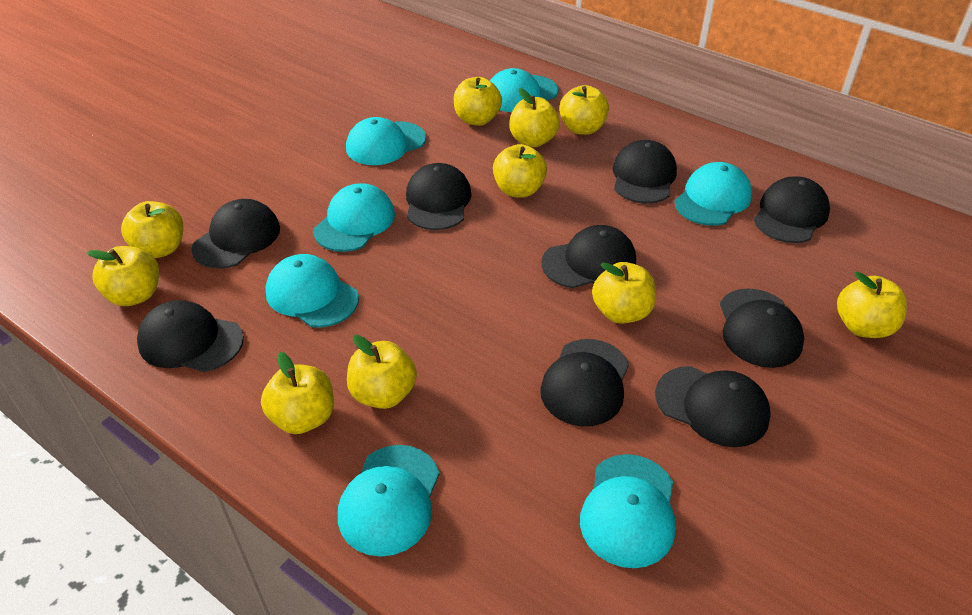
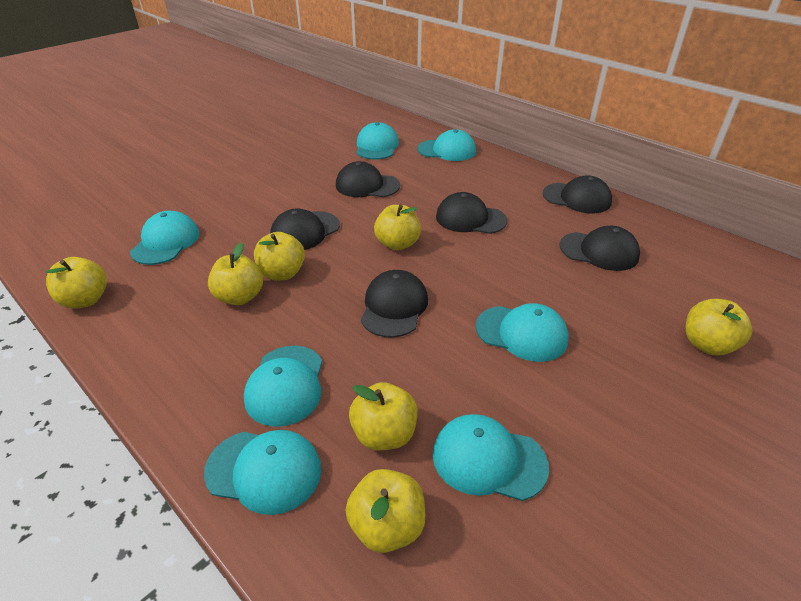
black cap: [137,300,244,372] [191,199,280,269] [406,163,472,230] [540,339,629,426] [541,225,636,288] [613,140,677,204] [655,366,771,447] [720,288,804,368] [754,176,830,243] = 9 -> [270,208,340,250] [336,161,400,197] [361,270,428,338] [436,192,507,234] [543,175,612,213] [560,226,640,271] = 6
yellow apple: [87,246,159,306] [121,201,184,258] [261,352,334,434] [347,335,417,409] [454,77,502,126] [493,144,547,198] [509,88,560,147] [559,85,609,135] [592,262,656,323] [837,272,907,338] = 10 -> [46,257,107,309] [208,242,263,305] [254,232,305,281] [346,469,426,553] [349,382,418,450] [374,205,421,250] [686,299,752,356] = 7

